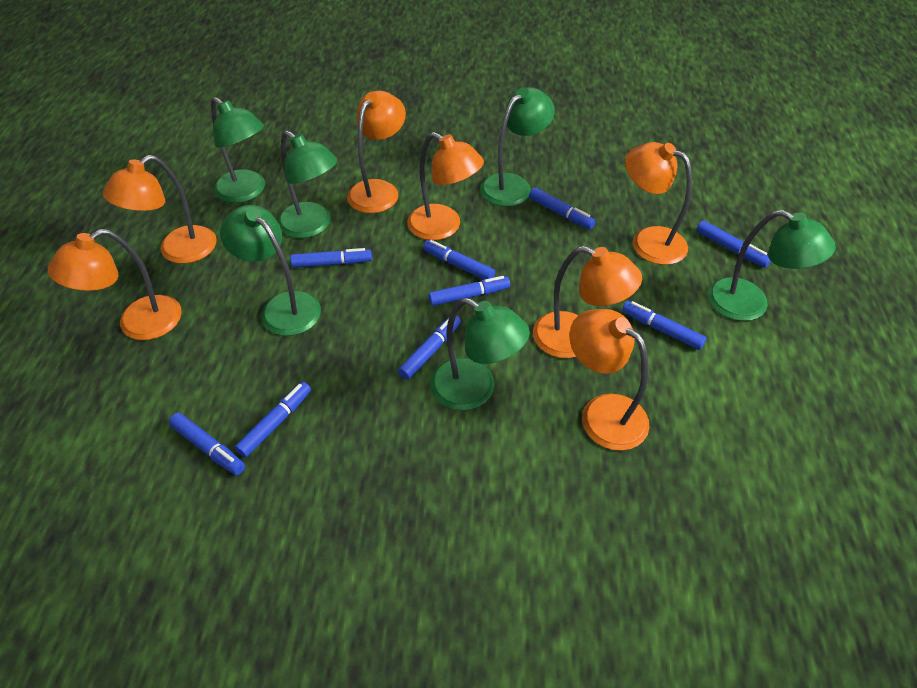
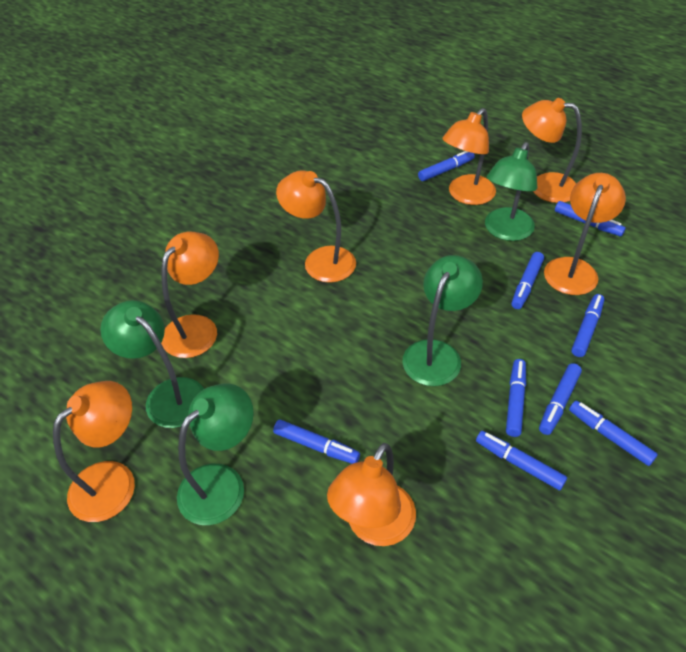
green lamp: [211,97,265,203] [220,205,321,336] [277,130,337,238] [430,298,530,410] [480,87,555,207] [708,210,836,321] = 6 -> [100,300,204,428] [177,383,254,525] [402,255,483,386] [485,142,537,241] = 4

